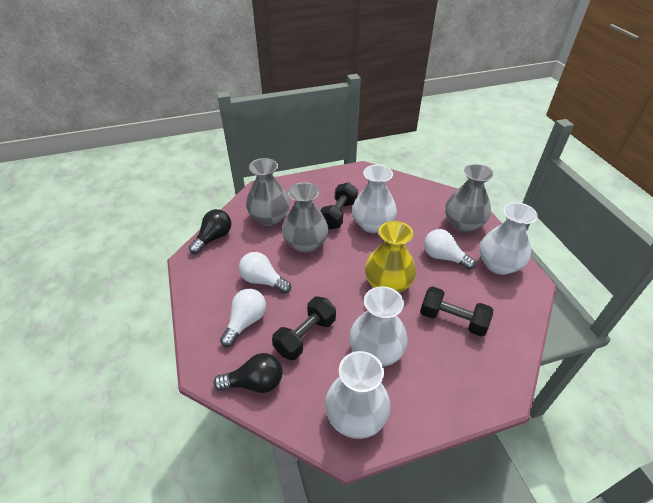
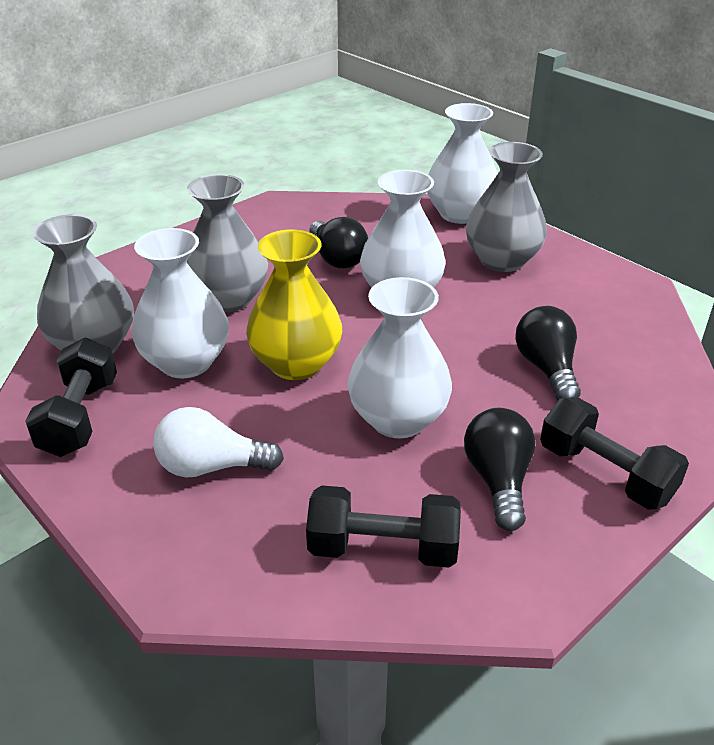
black light bulb: [189,209,231,254] [213,353,283,393] = 2 -> [309,217,368,269] [464,408,535,531] [515,306,581,400] = 3
white light bulb: [220,289,266,347] [239,252,291,294] [424,229,476,270] = 3 -> [153,407,284,477] = 1

